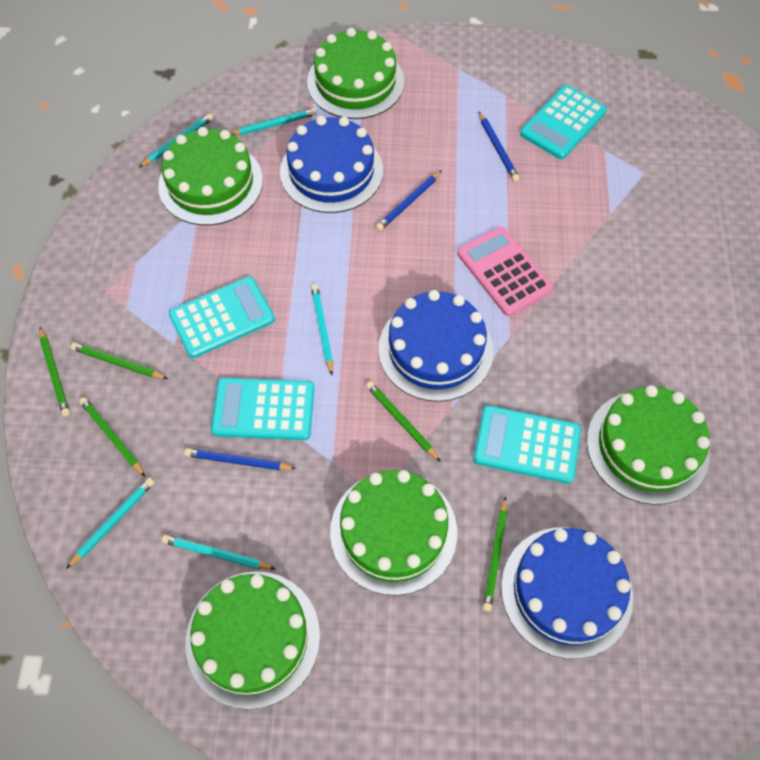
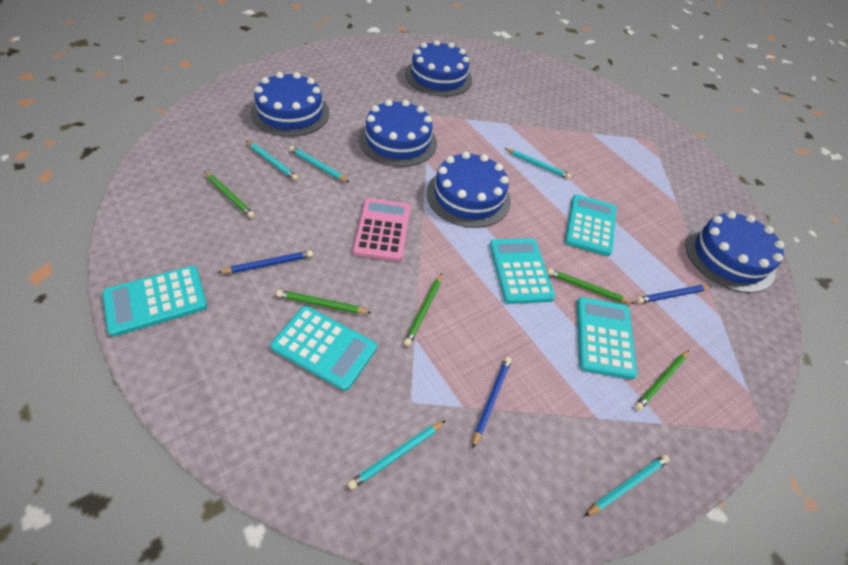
blue cake: [280,116,383,213] [378,290,494,402] [501,527,633,659] = 3 -> [251,72,330,137] [359,100,437,167] [405,40,472,97] [427,151,511,228] [685,211,784,293] = 5
green cake: [158,127,263,226] [185,571,320,710] [307,28,404,119] [330,470,457,596] [587,385,710,505] = 5 -> none = 0
turquoise calculator: [168,276,275,358] [211,378,315,440] [473,405,581,484] [520,85,607,159] = 4 -> [102,266,207,337] [270,306,377,391] [489,238,555,304] [565,195,616,256] [577,297,637,379] = 5

